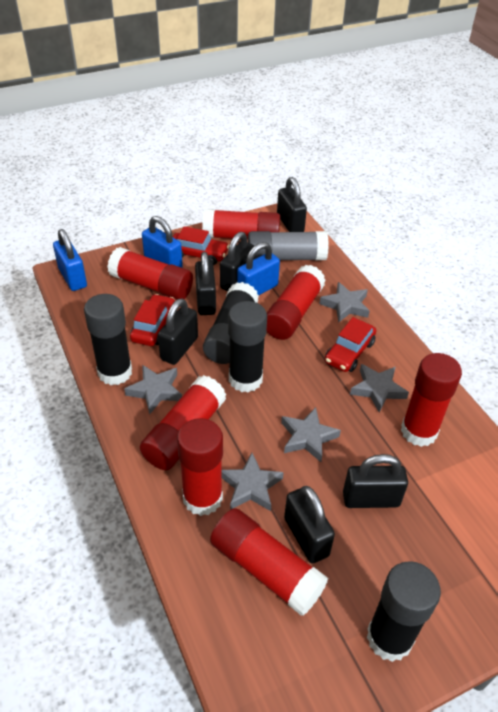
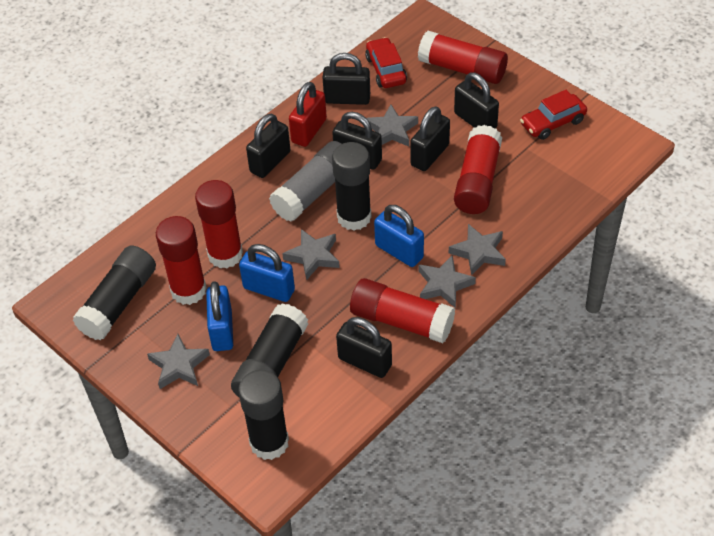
red car: [130,294,175,346] [173,226,229,265] [325,317,376,372] = 3 -> [365,37,407,88] [520,90,587,140] = 2
red glue stick: [107,247,193,300] [140,375,226,470] [177,418,223,516] [202,209,280,240] [210,508,328,616] [266,265,326,340] [401,353,462,447] = 7 -> [156,216,207,305] [195,180,243,269] [350,278,455,343] [418,31,508,84] [454,125,502,214] = 5
red padlock: none = 0 -> [289,82,327,147] = 1

